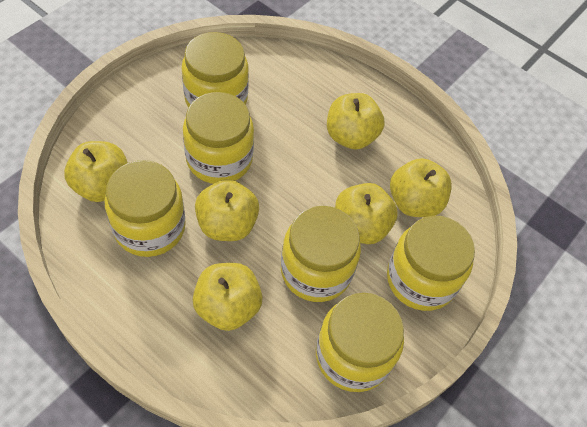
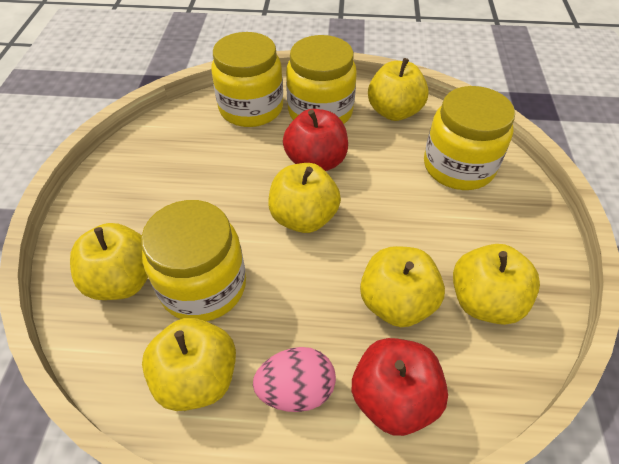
pink egg: none = 0 -> [253,347,336,412] = 1
red apple: none = 0 -> [283,109,348,171] [352,338,448,436] = 2
yellow jar: [105,160,186,257] [182,32,249,107] [183,92,254,184] [281,206,361,302] [316,293,404,392] [387,216,475,311] = 6 -> [141,200,246,321] [211,32,283,127] [286,35,357,124] [424,86,515,190] = 4

